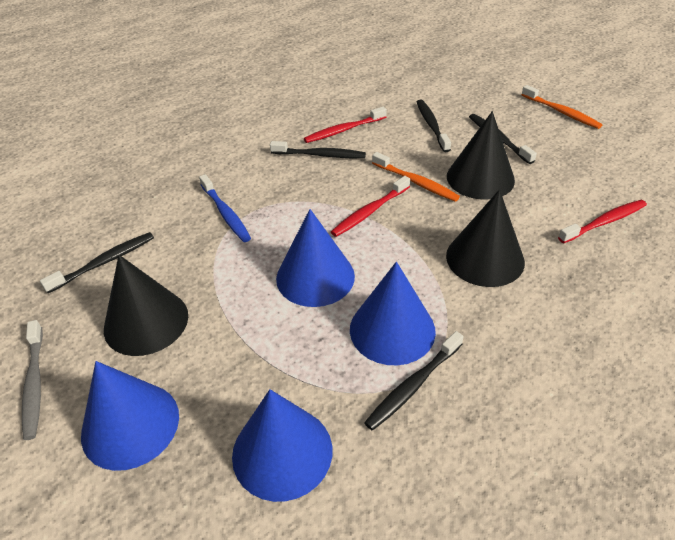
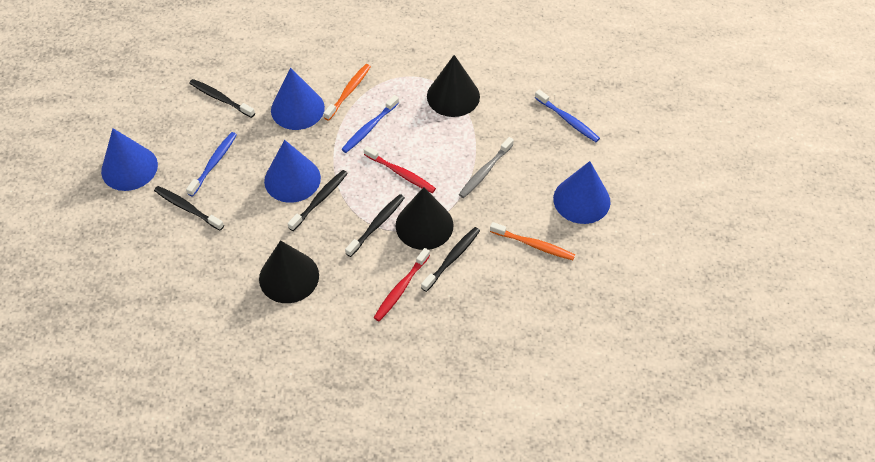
blue toothbrush: [199,174,251,242] = 1 -> [186,132,237,196] [341,95,399,153] [535,90,600,142] = 3
red toothbrush: [304,107,387,143] [331,176,410,237] [558,200,647,243] = 3 -> [364,146,436,193] [374,248,430,321] = 2

